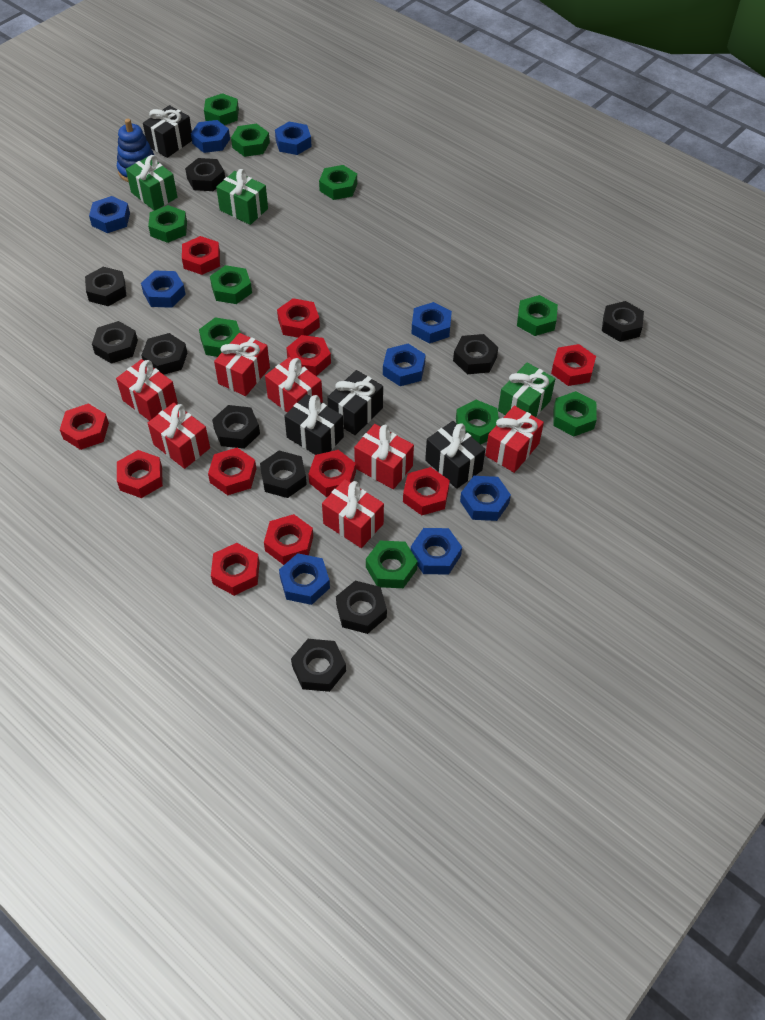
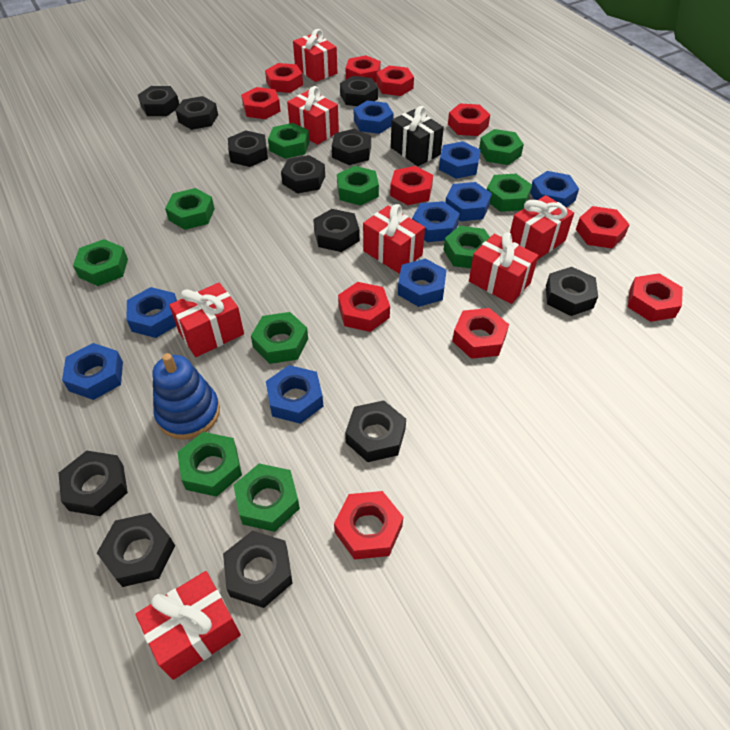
black gift: [143,105,192,158] [284,394,344,455] [327,370,383,435] [425,421,485,489] = 4 -> [391,106,444,166] = 1
black nut: [85,267,126,306] [92,321,138,364] [141,333,187,375] [185,158,225,191] [212,405,260,449] [260,451,307,498] [291,639,346,692] [336,581,387,634] [453,334,498,374] [602,301,644,342] = 10 -> [59,451,128,516] [97,513,175,587] [138,86,179,116] [175,96,218,130] [223,531,293,608] [228,131,268,167] [281,155,325,194] [313,209,360,252] [332,129,371,165] [340,76,378,106] [345,400,406,462] [546,267,598,316] = 12
green gift: [126,155,178,210] [216,169,268,225] [498,362,555,417] = 3 -> none = 0

